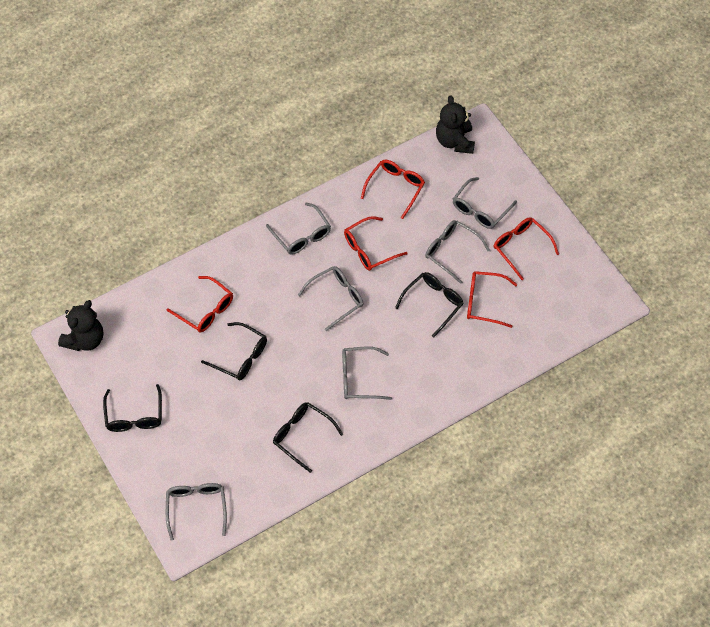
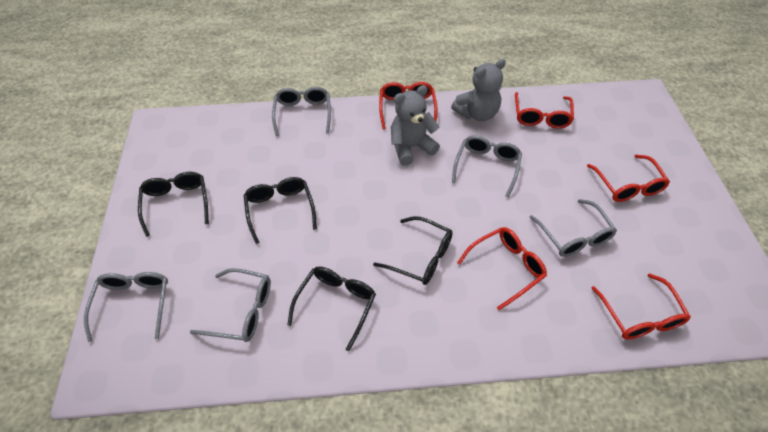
black teddy bear: [58,300,103,351] [436,95,475,154] = 2 -> none = 0
grey glasses: [166,483,227,541] [266,203,331,255] [298,266,364,331] [342,346,392,400] [425,220,490,284] [453,177,517,229] = 6 -> [84,272,168,342] [190,268,271,342] [272,87,331,136] [452,135,522,198] [529,199,617,257] = 5
grey teddy bear: none = 0 -> [391,85,440,165] [451,59,506,121] = 2

